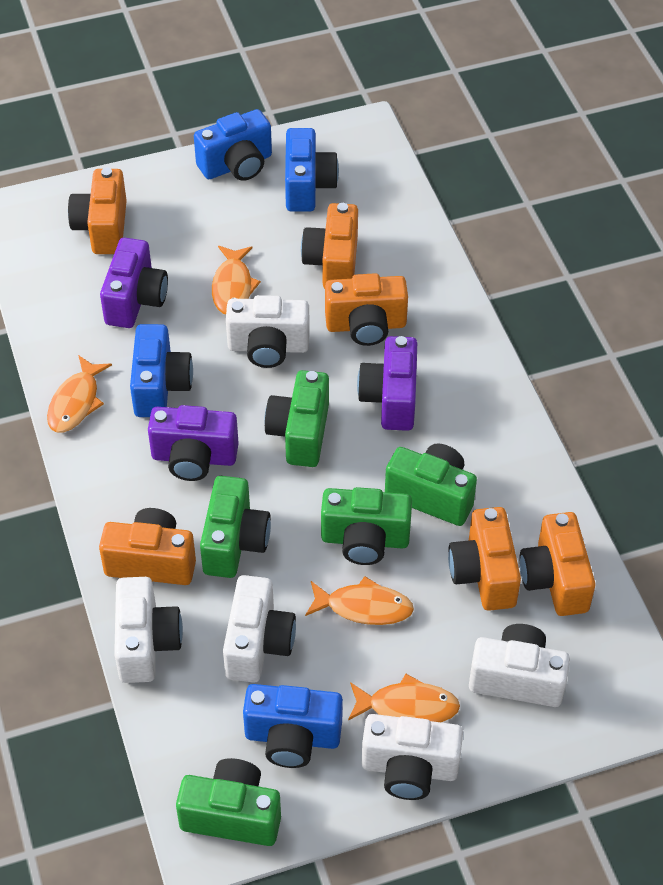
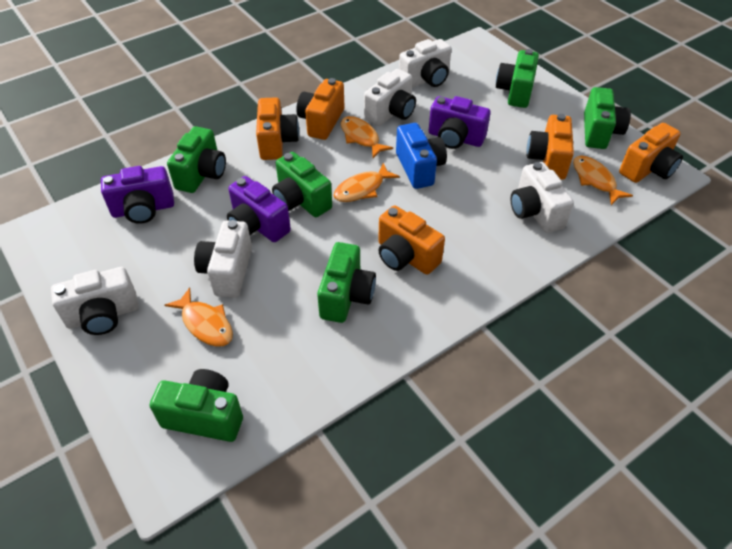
blue camera: [130,324,193,417] [194,109,272,181] [243,684,343,768] [285,128,339,212] = 4 -> [396,123,447,189] = 1
green camera: [176,758,281,846] [200,476,271,578] [264,370,329,467] [321,487,412,565] [385,443,477,526] = 5 -> [149,369,243,442] [167,126,226,193] [272,152,332,217] [317,242,376,323] [496,49,539,108] [584,87,631,149] = 6
orange camera: [68,168,127,254] [99,508,196,585] [301,203,358,289] [325,273,408,346] [448,507,521,611] [519,512,595,616] = 6 -> [256,97,299,160] [296,78,344,140] [378,205,445,275] [527,114,574,180] [619,123,683,183] = 5

